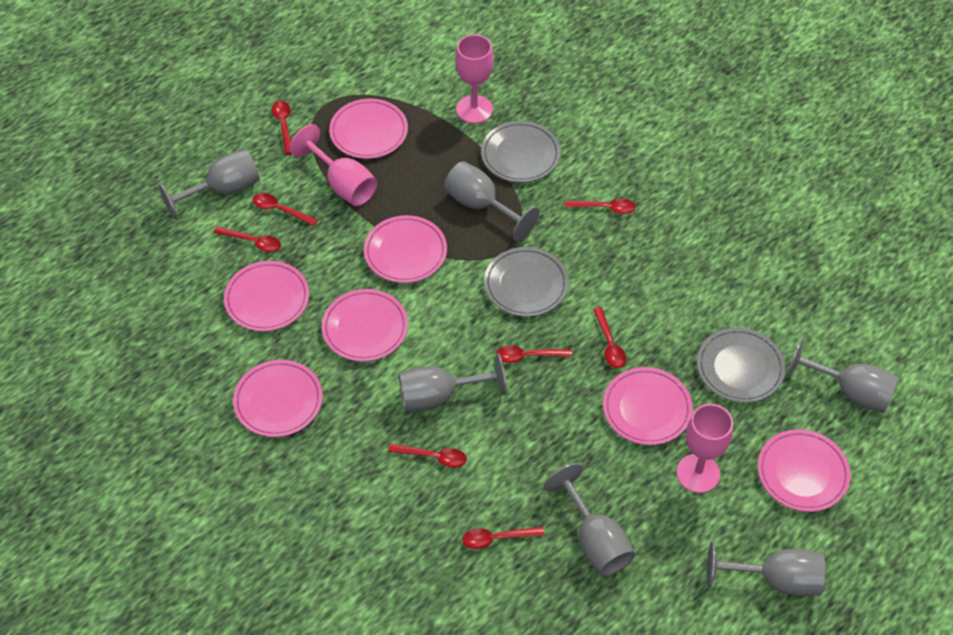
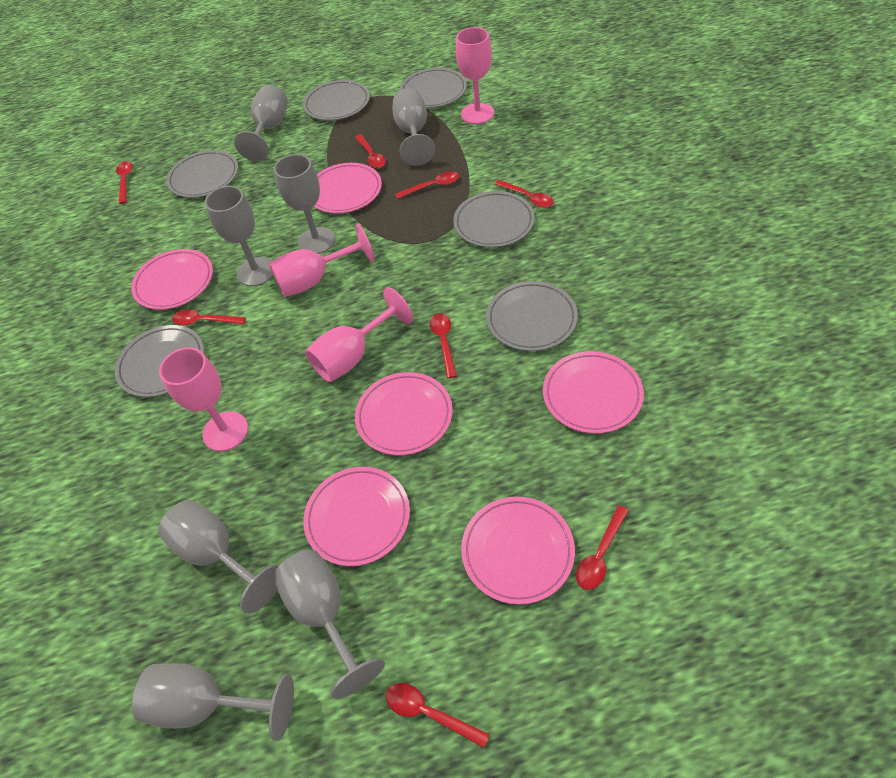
grey goblet: [158,149,260,220] [399,353,507,411] [444,161,539,242] [544,463,635,576] [707,541,825,596] [786,338,899,413] = 6 -> [132,663,294,741] [158,500,279,614] [205,186,273,286] [234,85,288,161] [274,154,336,254] [274,550,385,699] [392,88,435,166] = 7
grey plate: [481,121,561,183] [484,247,569,317] [697,328,785,403] = 3 -> [115,325,204,397] [166,150,238,198] [303,80,370,121] [400,68,467,108] [453,191,535,247] [486,281,578,351] = 6
pink goblet: [290,124,377,206] [455,35,494,124] [677,404,733,493] = 3 -> [159,347,248,451] [269,224,374,297] [305,287,413,382] [456,27,494,124] = 4
pink plate: [224,261,309,332] [233,360,323,437] [322,289,408,362] [329,99,408,159] [364,215,447,283] [603,367,693,445] [758,429,851,512] = 7 -> [131,249,213,310] [303,467,410,566] [313,163,382,214] [355,372,453,455] [461,496,575,605] [543,351,644,434] = 6

